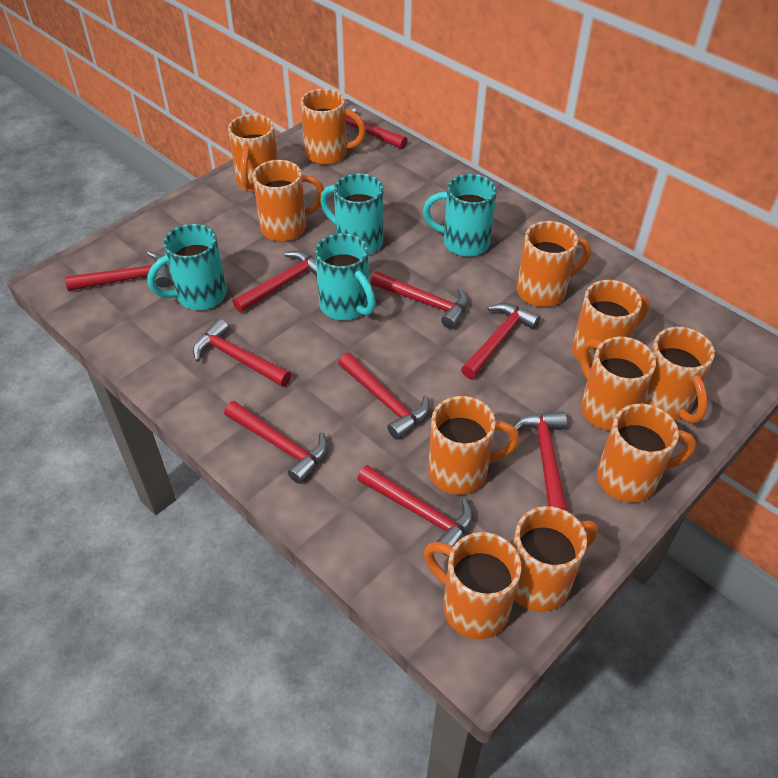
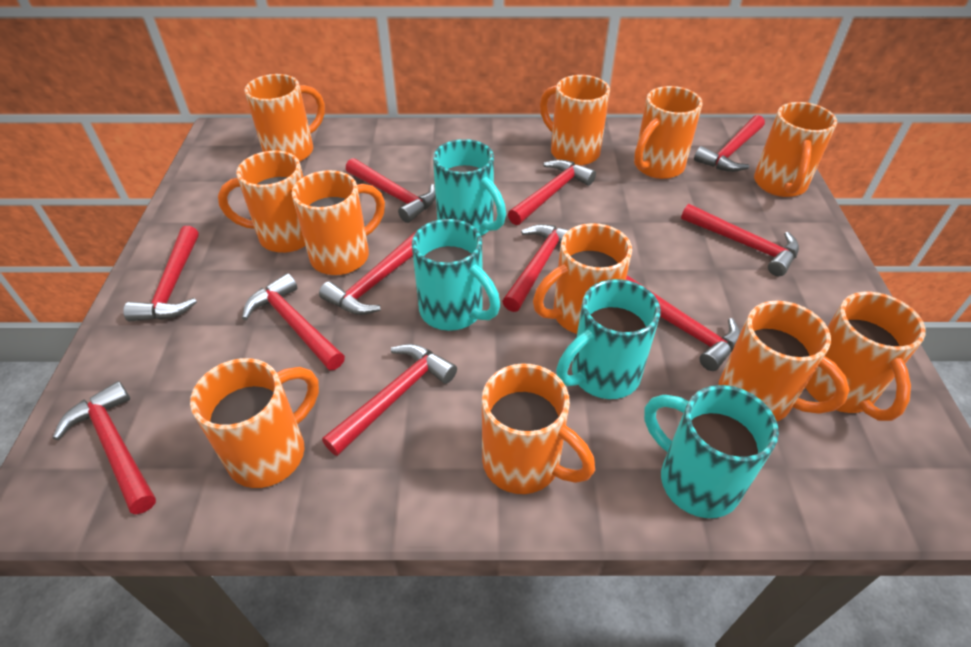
red hammer: [65,251,170,291] [193,319,291,387] [224,401,327,484] [232,251,317,312] [338,353,430,439] [345,105,408,149] [357,465,473,556] [371,271,468,329] [461,303,540,379] [513,412,568,512] = 10 -> [53,381,156,515] [123,226,199,322] [242,273,345,370] [319,231,416,315] [322,344,457,456] [346,158,436,223] [502,224,568,312] [508,159,596,225] [626,275,740,371] [681,204,799,276] [694,115,765,172] = 11

